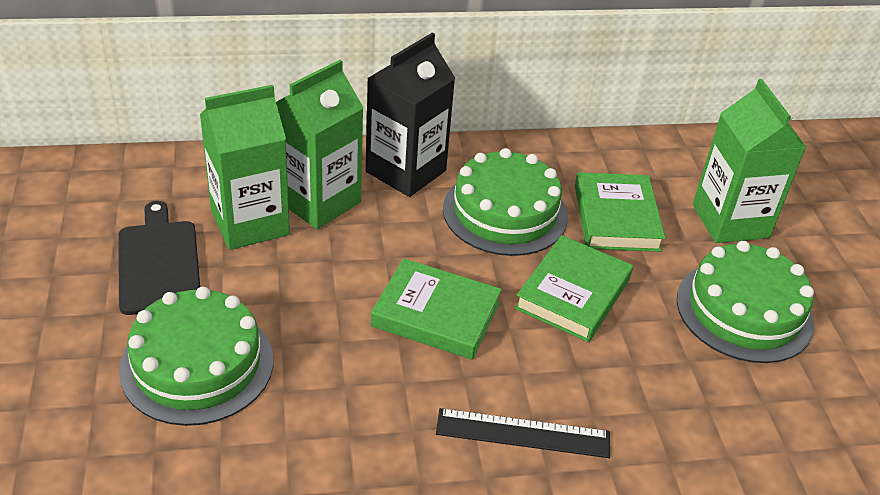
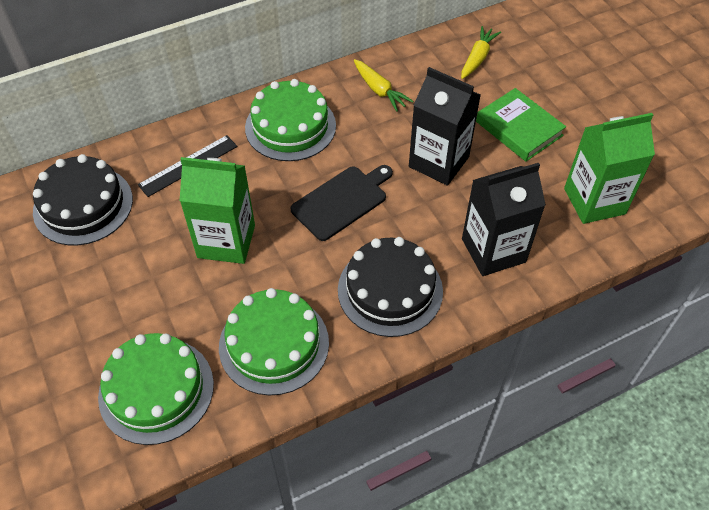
black cake: none = 0 -> [33,154,133,245] [338,237,443,337] = 2
black carton: [366,33,455,197] = 1 -> [409,67,481,186] [462,163,546,276] = 2
green book: [371,258,502,360] [514,235,633,342] [575,172,665,252] = 3 -> [476,88,566,162] = 1
green carton: [200,85,290,250] [276,60,364,229] [693,79,806,243] = 3 -> [180,157,255,264] [564,113,655,224] = 2
yellow carrot: none = 0 -> [354,59,413,112] [461,26,501,79] = 2

